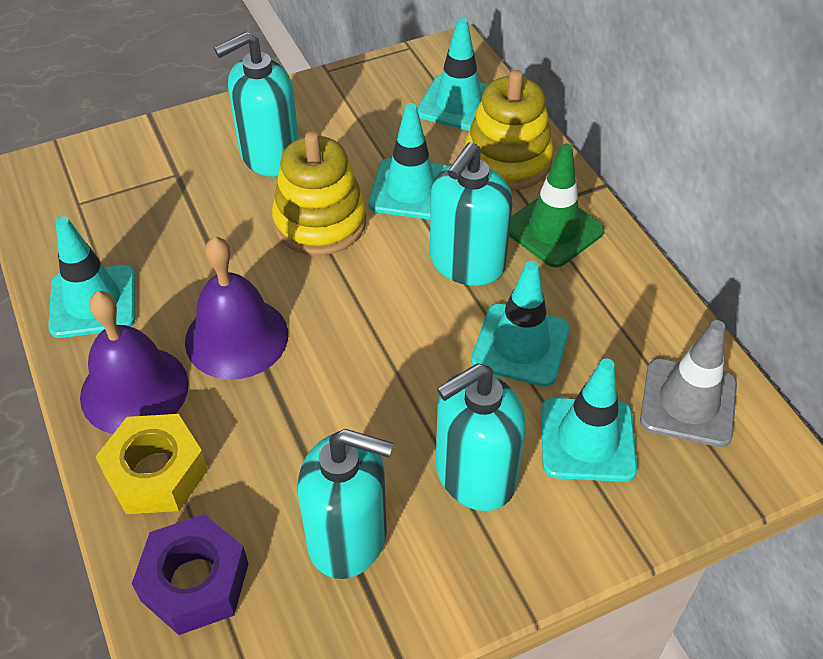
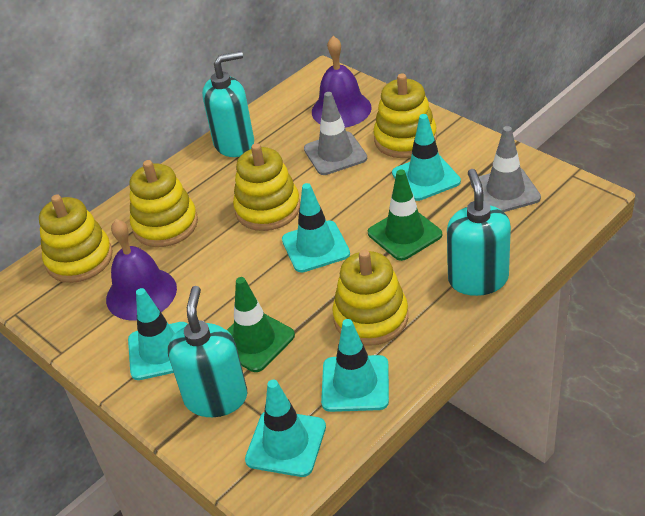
green traffic cone: [509,143,605,268] = 1 -> [227,277,295,372] [368,170,442,261] = 2
grey traffic cone: [640,320,737,447] = 1 -> [304,92,367,175] [471,126,541,212] = 2
purple nut: [132,514,248,635] = 1 -> none = 0
turquoise soap dispenser: [214,32,299,177] [297,429,393,579] [430,142,513,286] [436,363,526,511] = 4 -> [168,286,247,417] [202,51,254,157] [447,169,511,296] = 3
yellow nut: [96,414,208,514] = 1 -> none = 0
yellow stacking toy: [272,131,367,255] [465,70,554,190] = 2 -> [39,195,113,283] [129,160,198,247] [233,143,300,231] [332,250,408,346] [373,73,437,158] = 5

